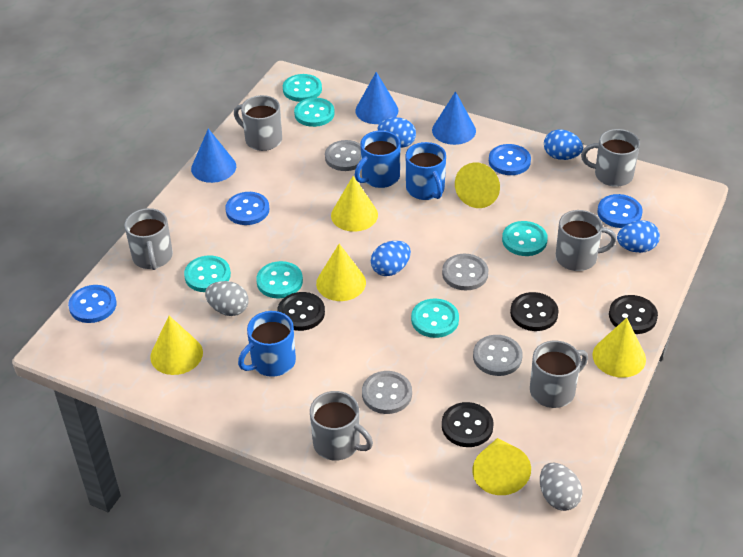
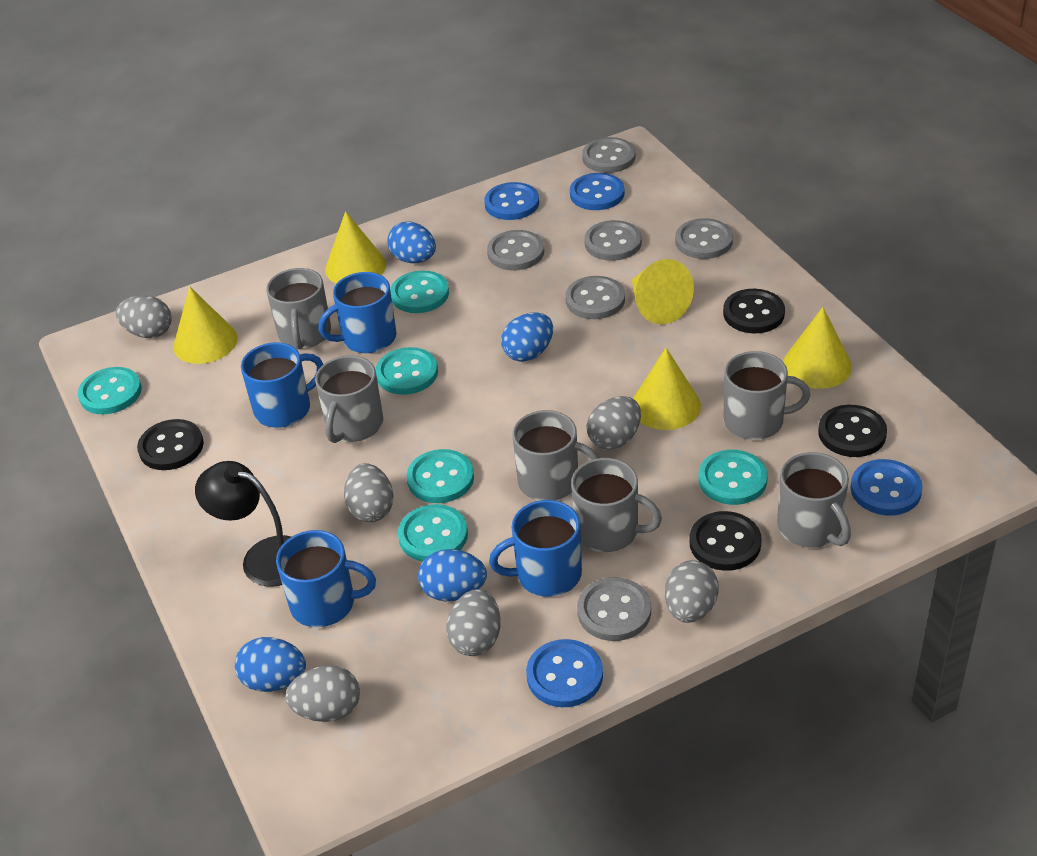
black lamp: none = 0 -> [195,461,291,587] = 1
blue cone: [191,129,236,183] [355,72,398,124] [432,91,476,145] = 3 -> none = 0
blue mug: [238,311,296,377] [355,131,401,188] [406,142,446,200] = 3 -> [241,342,323,428] [276,530,376,627] [318,272,397,353] [489,500,582,597] = 4
grey button: [325,140,361,171] [362,371,412,414] [442,254,489,290] [473,335,522,376] = 4 -> [487,230,544,270] [565,276,625,319] [577,577,651,641] [582,137,635,173] [584,220,642,261] [675,218,733,259] = 6
grey egg: [205,281,248,316] [540,462,582,511] = 2 -> [116,295,172,338] [285,665,360,722] [344,463,394,522] [446,589,501,656] [587,396,641,450] [665,560,719,623] = 6
yellow cone: [150,316,203,375] [316,244,366,301] [331,176,378,232] [455,162,500,208] [472,438,531,495] [593,318,646,378] = 6 -> [173,287,238,364] [325,211,386,284] [632,259,694,324] [633,348,701,430] [783,307,852,389] = 5

